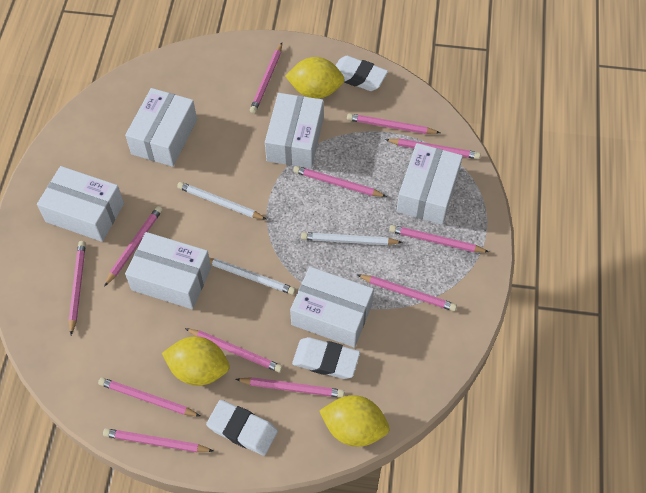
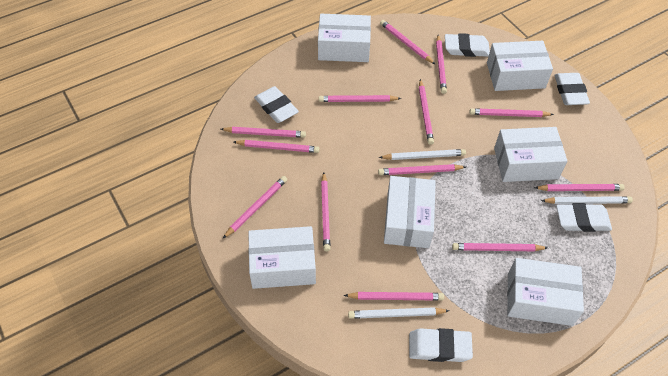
pink pencil: [69,241,86,335] [98,377,200,416] [103,428,213,452] [104,206,163,287] [185,328,283,373] [235,377,345,398] [250,43,282,113] [293,166,387,197] [347,113,440,134] [358,275,457,311] [385,138,481,159] [389,225,489,252] = 12 -> [221,127,306,138] [223,176,287,238] [234,140,319,153] [319,95,402,102] [321,172,330,251] [344,292,444,301] [378,164,466,175] [380,20,435,64] [419,79,434,145] [436,35,447,94] [452,243,547,251] [469,108,554,117] [534,184,625,191] = 13
white eraser: [206,400,278,456] [292,337,360,379] [335,56,388,91] = 3 -> [254,86,299,123] [409,328,473,362] [445,33,490,57] [554,73,590,105] [556,203,612,232] = 5
yellow lemon: [162,336,230,386] [285,57,345,99] [319,395,390,447] = 3 -> none = 0

